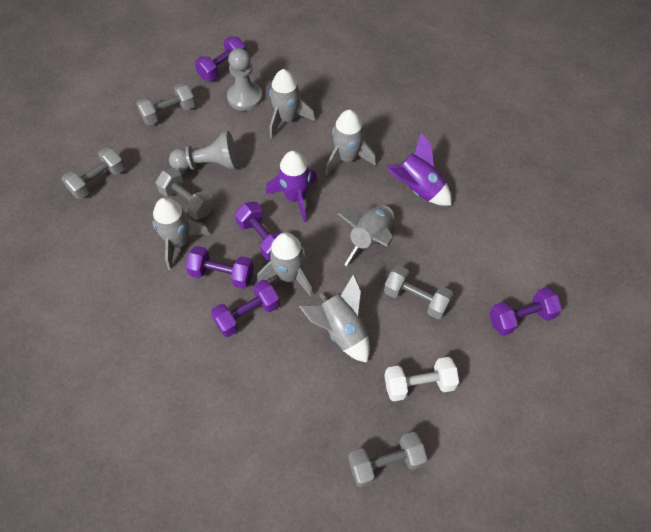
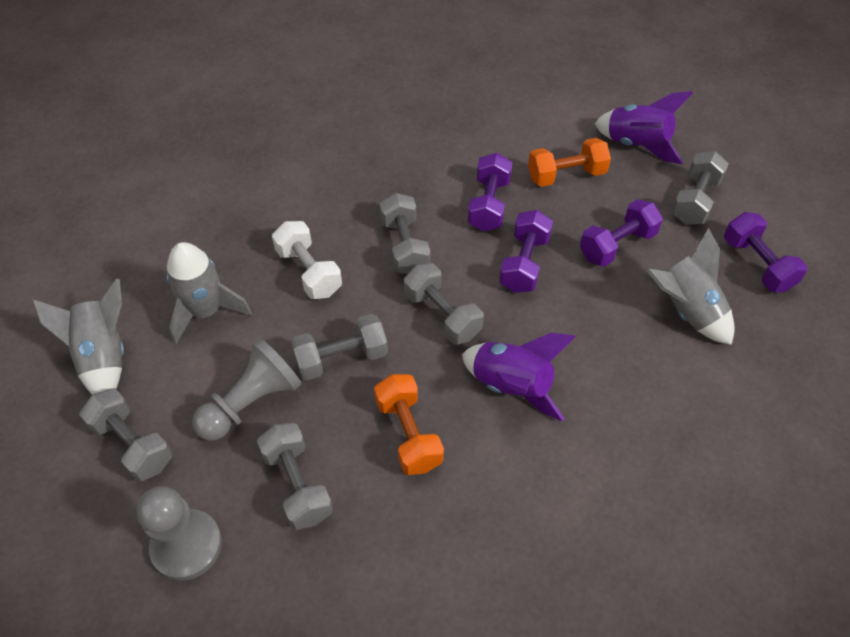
grey dumbbell: [62,147,125,199] [136,83,196,125] [156,168,214,220] [348,432,427,487] [384,265,453,320] = 5 -> [79,388,173,481] [257,423,333,530] [291,314,388,380] [379,193,430,274] [404,263,484,345] [672,151,729,225] = 6
grey rocket: [152,197,210,270] [257,232,313,297] [269,69,315,138] [299,274,370,363] [325,110,376,175] [338,206,394,266] = 6 -> [32,279,124,394] [167,242,252,344] [646,228,735,345] = 3
orange dumbbell: none = 0 -> [374,374,444,475] [528,138,611,187] = 2
purple dumbbell: [185,246,254,289] [195,37,246,81] [211,280,280,337] [235,202,282,261] [489,287,562,336] = 5 -> [468,153,513,231] [499,210,553,293] [580,199,663,267] [724,212,807,292] = 4

